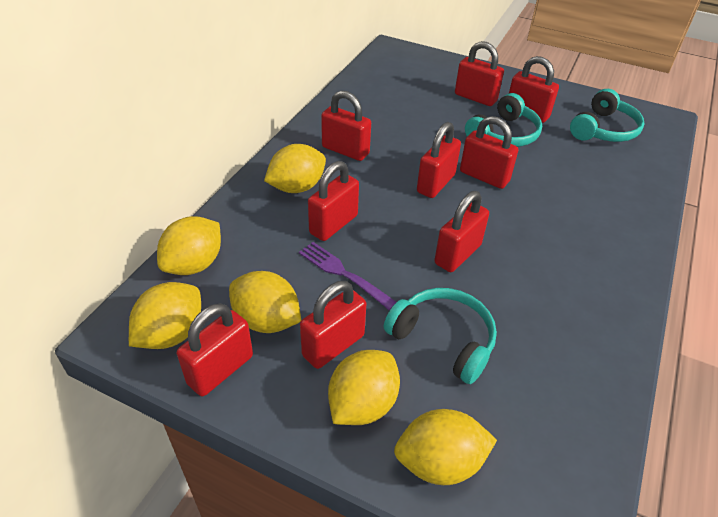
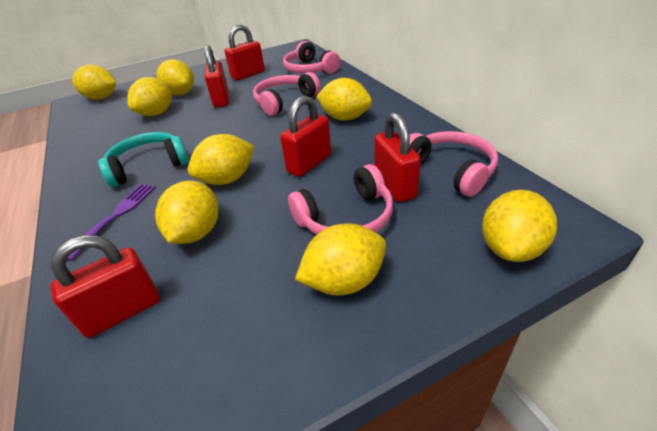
pink headphones: none = 0 -> [253,72,320,116] [283,41,340,74] [288,164,393,234] [410,131,498,197] = 4
red padlock: [177,303,253,396] [300,281,366,369] [308,161,359,241] [321,90,371,161] [417,122,461,198] [434,191,489,272] [455,41,504,106] [460,116,518,189] [509,56,559,123] = 9 -> [50,235,160,338] [205,45,229,108] [224,25,265,80] [280,96,331,177] [374,112,421,202] = 5
turquoise headphones: [384,288,497,384] [465,93,542,147] [570,89,644,142] = 3 -> [98,132,189,187] = 1
yellow lemon: [129,282,201,349] [157,216,221,275] [229,271,301,333] [264,144,326,193] [328,350,400,425] [394,409,497,485] = 6 -> [72,64,116,99] [127,77,172,116] [155,181,218,244] [156,59,194,95] [188,134,254,185] [295,223,386,295] [316,78,372,120] [482,190,557,262] = 8

